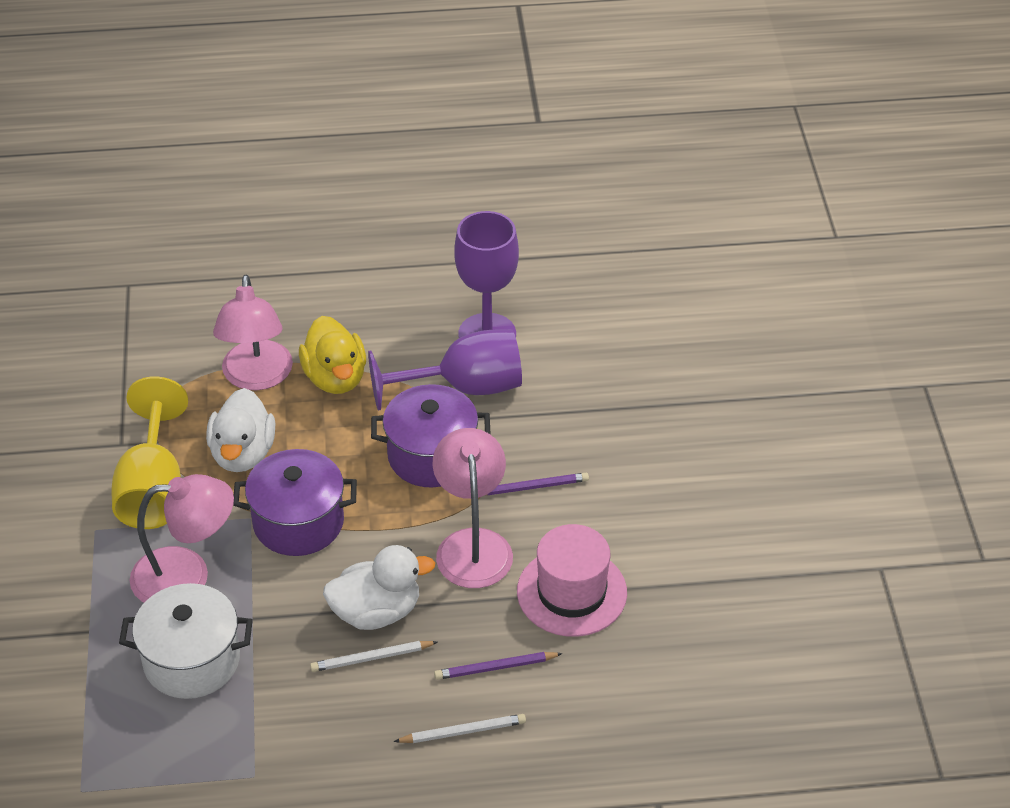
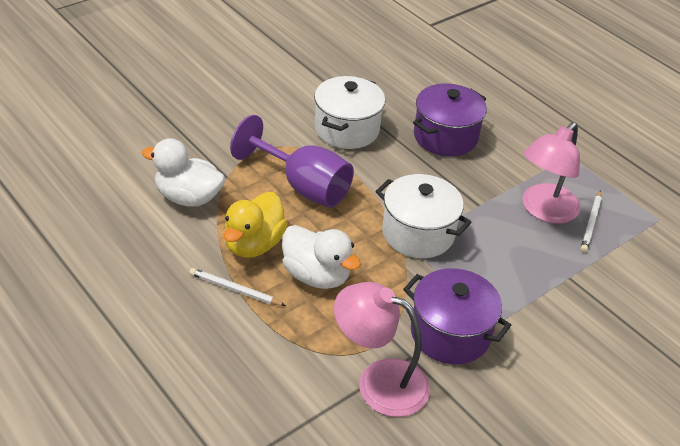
pink hat: [517,524,627,637] = 1 -> none = 0
pink lamp: [130,474,234,603] [213,275,293,391] [433,428,513,588] = 3 -> [334,282,430,417] [522,122,581,224] = 2
purple goblet: [368,329,522,410] [454,211,519,338] = 2 -> [230,115,354,208] = 1
purple pencil: [434,652,563,680] [487,473,589,496] = 2 -> none = 0
white pot: [119,583,253,699] = 1 -> [314,76,385,149] [375,174,471,258] = 2
yellow goblet: [111,376,188,529] = 1 -> none = 0

